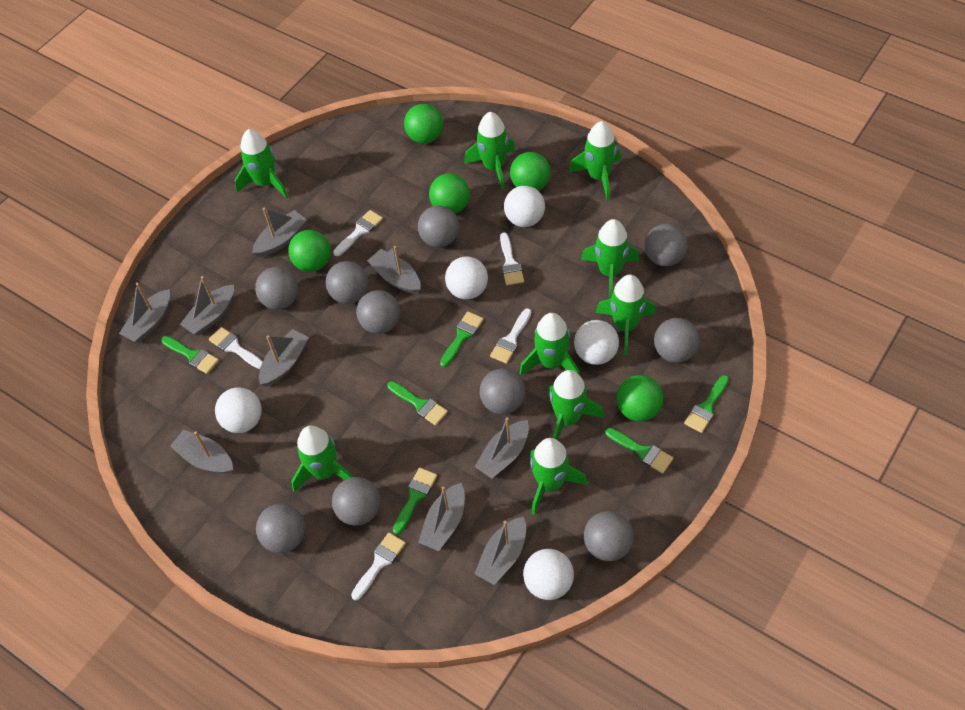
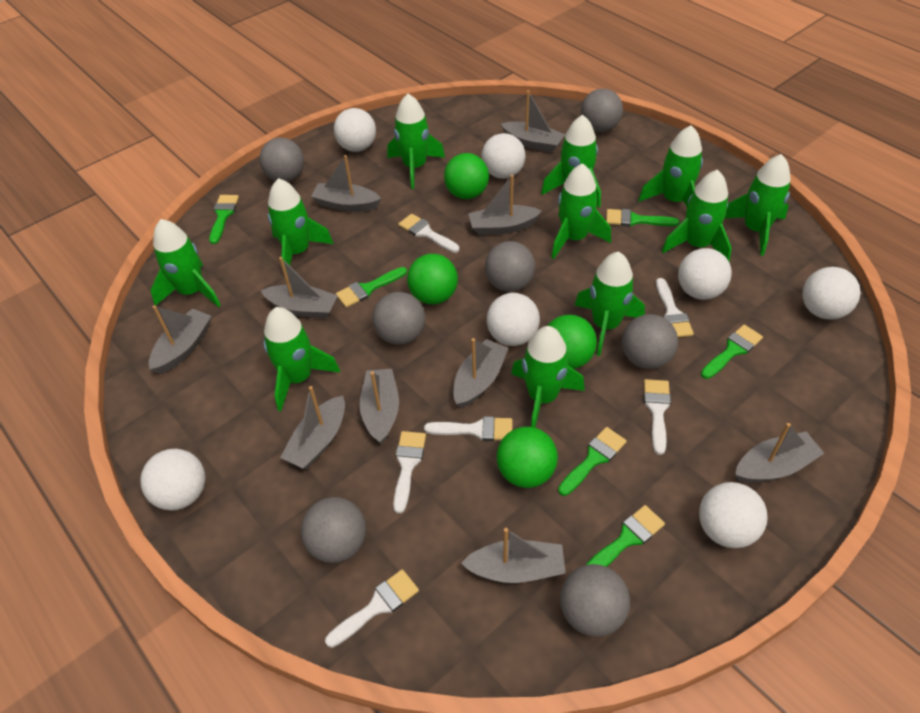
green ball: [288,230,331,272] [404,104,443,144] [429,173,470,214] [510,152,550,191] [616,375,663,422] = 5 -> [407,254,458,305] [444,153,489,199] [497,427,558,488] [547,315,597,369] = 4
green rocket: [235,129,288,198] [291,426,353,492] [464,112,515,190] [519,313,580,376] [530,438,587,515] [547,370,604,440] [569,121,621,200] [581,219,639,299] [596,275,656,355] = 9 -> [151,219,221,307] [263,307,340,411] [268,178,333,278] [387,94,445,189] [511,326,585,428] [541,115,601,207] [551,163,611,259] [575,252,645,356] [639,125,703,207] [662,169,732,262] [725,154,791,256] = 11
grey ball: [255,267,298,310] [256,504,305,553] [326,261,369,304] [332,477,380,526] [356,290,400,334] [418,206,459,247] [480,369,525,414] [584,511,634,561] [645,224,688,266] [654,318,700,363] = 10 -> [259,138,304,182] [301,497,366,563] [372,292,425,345] [485,241,535,292] [560,564,630,637] [581,89,623,132] [622,314,678,369] = 7
grey boat: [119,282,170,343] [170,430,233,474] [180,276,234,335] [252,208,307,257] [259,329,309,386] [367,246,421,294] [418,483,465,551] [474,517,526,585] [475,417,529,479] = 9 -> [149,305,211,374] [261,257,338,319] [280,386,345,469] [311,155,381,212] [359,369,399,444] [453,338,508,408] [461,528,566,583] [468,175,542,235] [501,91,565,153] [735,423,824,483] = 10
white ball: [215,387,262,433] [445,256,488,299] [504,186,545,227] [523,549,574,600] [574,320,619,365] = 5 -> [140,449,205,511] [334,108,376,152] [481,133,526,179] [487,293,540,346] [678,248,732,300] [699,482,768,548] [802,267,861,320] = 7
white brush: [209,327,263,369] [333,210,383,256] [351,532,406,600] [490,308,532,364] [500,232,524,285] = 5 -> [325,569,419,648] [393,431,426,514] [398,214,459,253] [424,416,512,441] [644,379,671,455] [656,278,694,338] = 6

